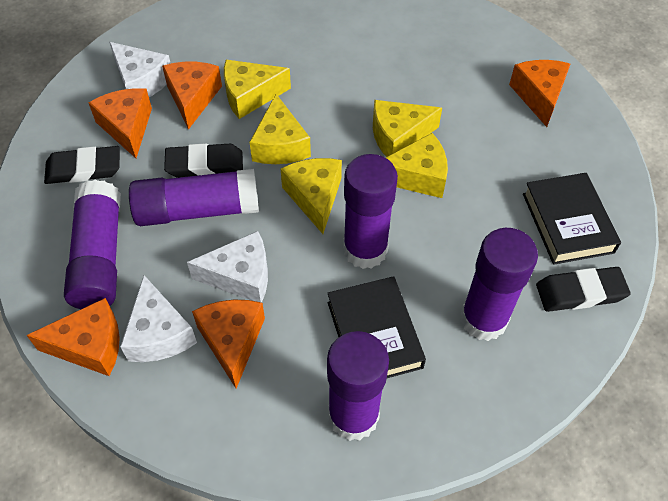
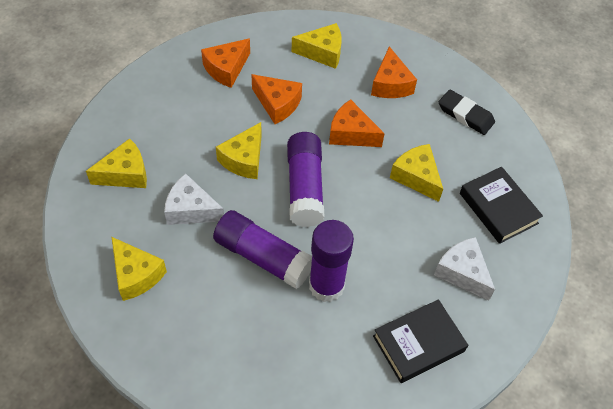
black eraser: [44,146,120,184] [164,143,243,178] [536,267,631,312] = 3 -> [439,89,495,135] = 1
orange cheese: [26,298,120,376] [89,88,152,158] [162,62,222,130] [192,300,265,389] [509,60,570,127] = 5 -> [201,38,250,88] [251,74,302,124] [329,99,385,147] [371,46,417,98] = 4
purple glue stick: [64,180,121,309] [129,169,259,226] [327,331,389,441] [343,154,398,269] [461,228,538,341] = 5 -> [213,210,312,289] [287,132,325,227] [309,220,354,302] = 3
white cheese: [109,42,171,97] [120,275,197,362] [187,231,268,303] = 3 -> [164,174,224,225] [434,237,495,301] = 2

